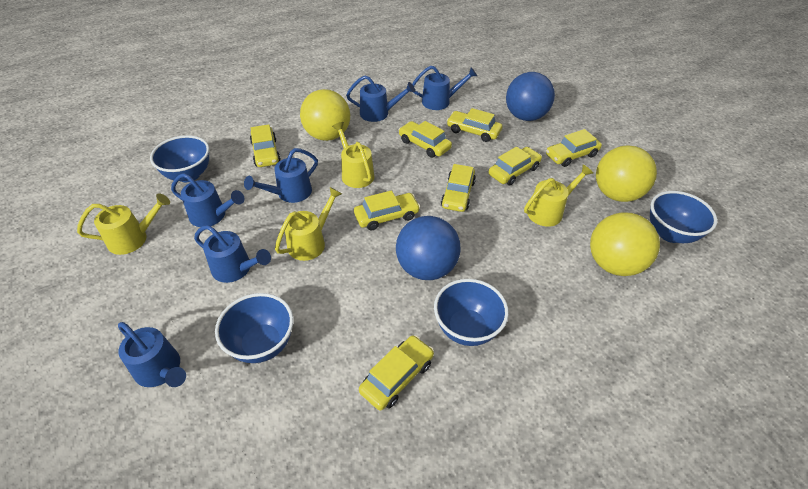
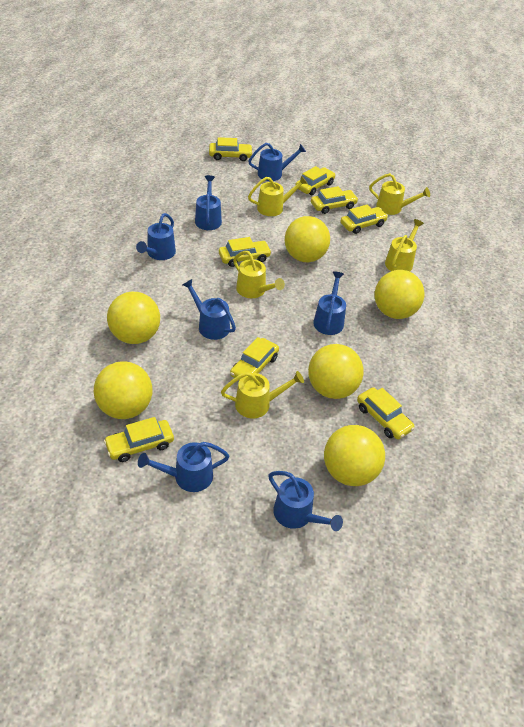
blue ball: [396,216,460,280] [506,72,555,121] = 2 -> none = 0
blue bowl: [150,135,209,182] [215,293,293,363] [434,279,509,346] [650,191,717,243] = 4 -> none = 0
blue watering can: [118,322,186,387] [171,173,245,227] [194,225,271,283] [244,148,318,203] [346,75,415,122] [412,66,477,110] = 6 -> [136,213,176,260] [138,442,229,492] [182,279,236,340] [195,175,222,230] [248,143,306,181] [268,471,343,531] [313,271,346,335] = 7
yellow ball: [300,89,350,141] [590,213,660,276] [596,146,657,202] = 3 -> [94,361,153,419] [107,292,160,344] [285,216,330,262] [308,344,364,399] [324,425,385,486] [375,270,424,319] = 6
yellow watering can: [77,193,170,255] [275,187,342,261] [332,122,374,188] [524,164,593,227] = 4 -> [221,371,304,418] [233,251,285,298] [248,175,308,216] [369,173,430,215] [385,219,424,272] = 5

